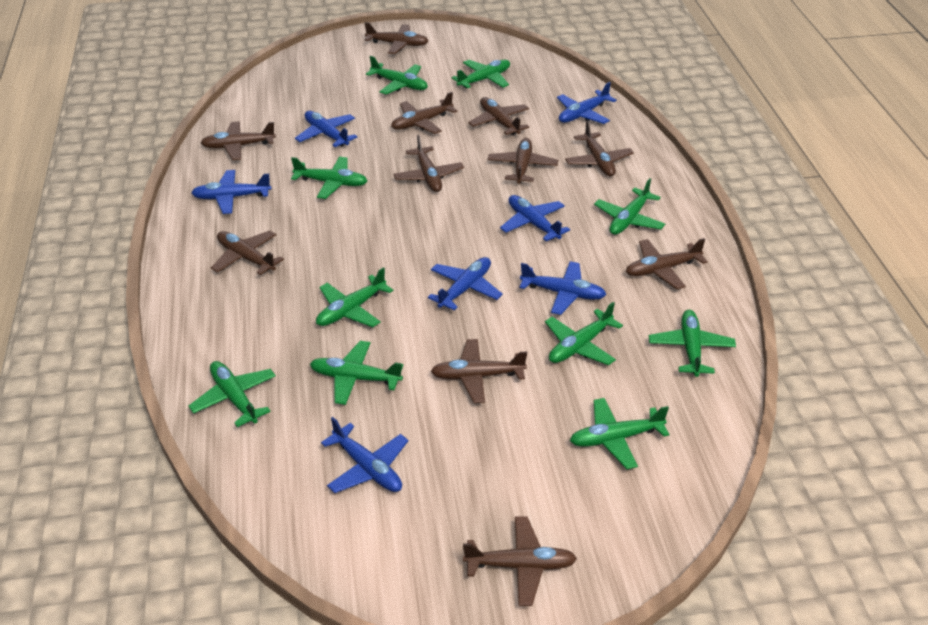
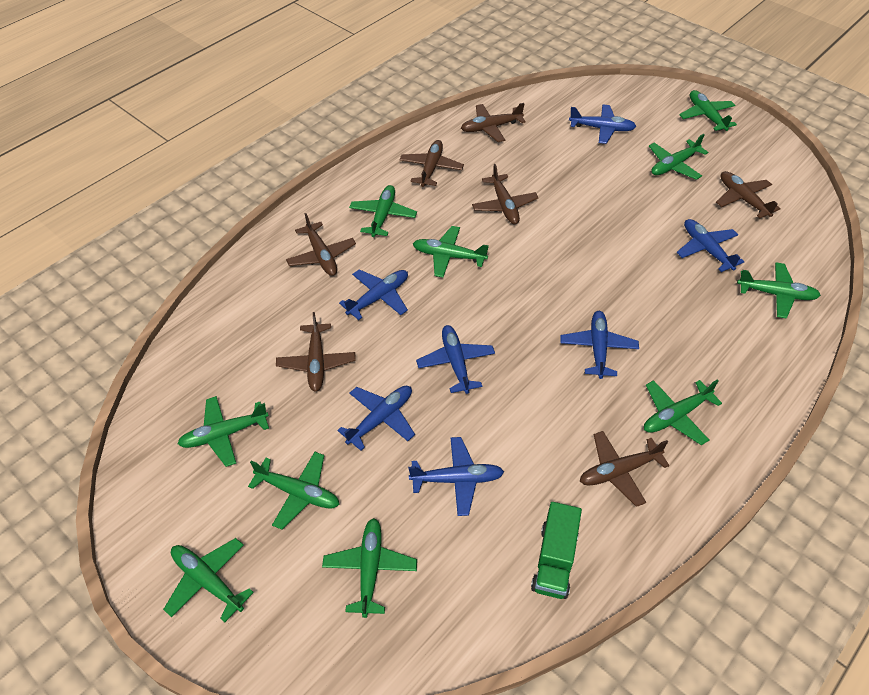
brown plane: [201,121,276,160] [211,230,284,275] [365,22,428,54] [391,92,457,134] [393,135,464,192] [431,339,527,403] [463,516,577,606] [468,97,529,135] [488,138,558,184] [565,121,634,176] [626,238,707,289] = 11 -> [276,312,356,392] [286,213,356,276] [400,140,464,187] [461,103,526,142] [472,164,539,224] [580,431,670,507] [716,171,781,218] = 7
green truck: none = 0 -> [531,502,582,599] = 1

